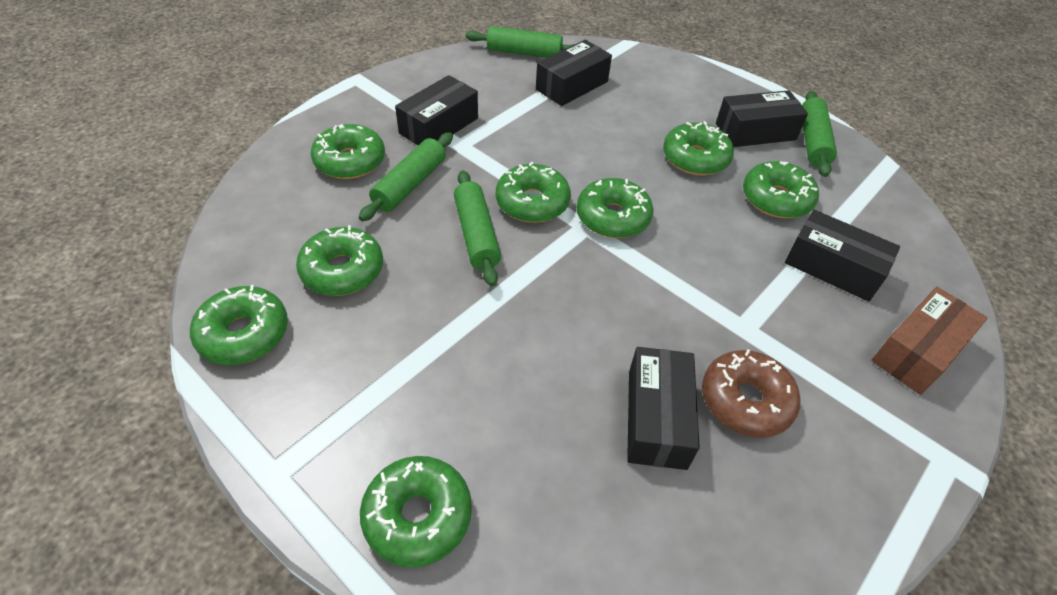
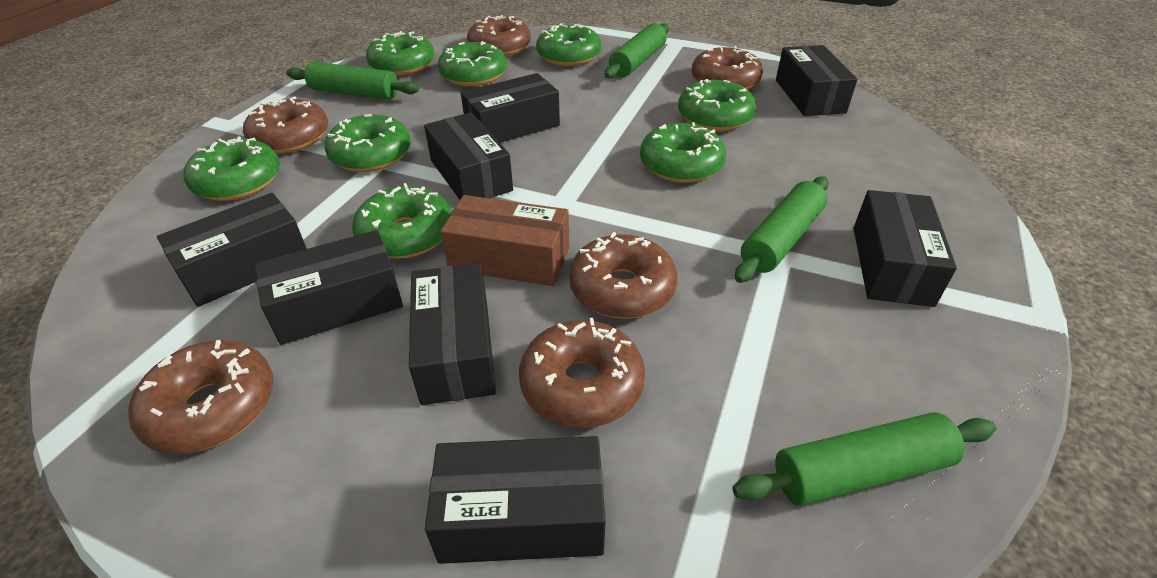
black box: [395,75,478,145] [536,40,612,106] [627,347,700,470] [716,90,808,147] [785,210,900,302] = 5 -> [157,193,307,307] [255,230,403,345] [409,263,496,405] [424,112,513,200] [425,436,606,564] [461,73,560,143] [776,45,857,116] [853,190,957,307] = 8
brown donut: [702,350,800,438] = 1 -> [128,340,273,454] [243,96,328,153] [467,15,531,56] [519,318,645,428] [569,232,677,319] [692,46,763,90] = 6

